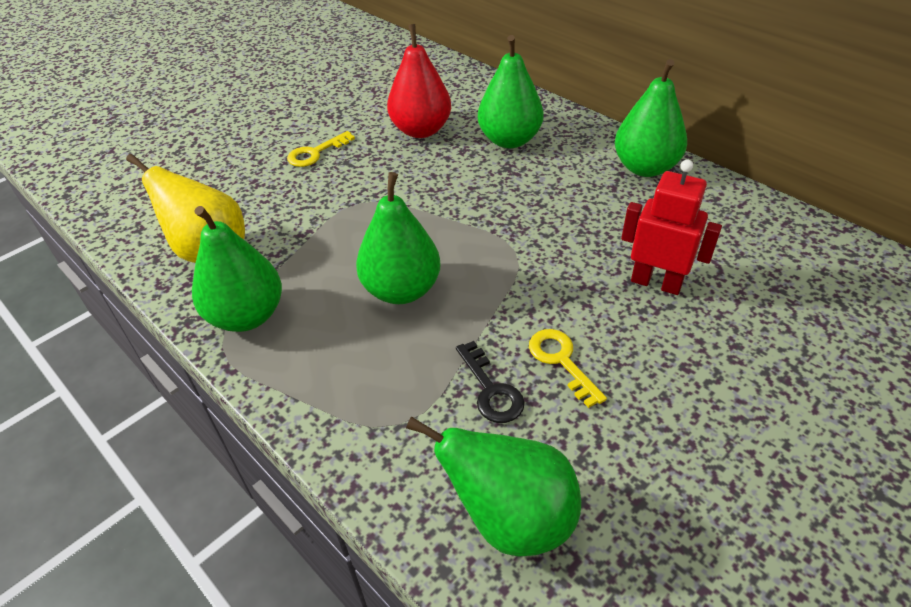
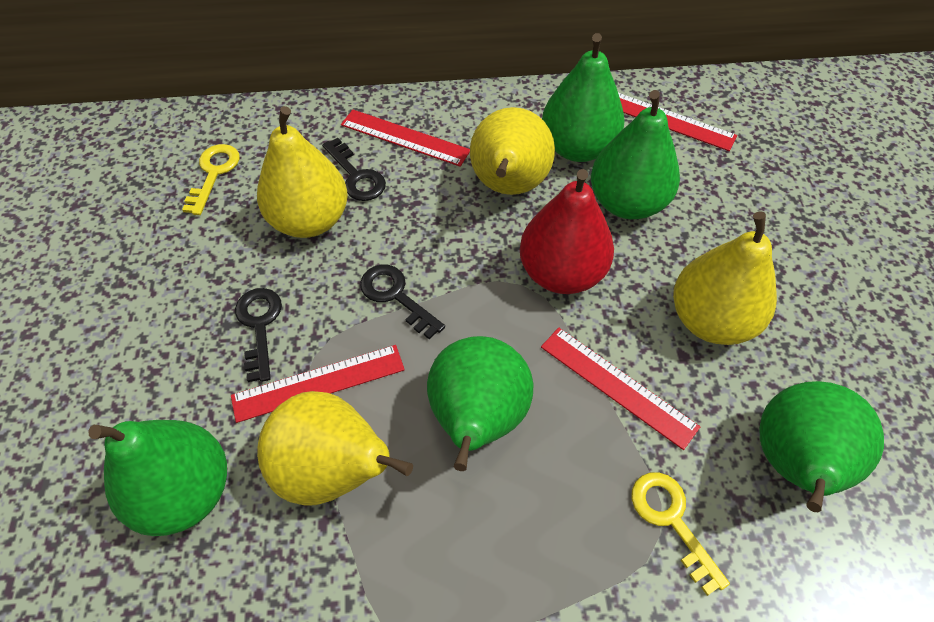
black key: [456,341,525,423] = 1 -> [235,288,282,382] [322,138,386,201] [360,264,445,339] = 3
red robot: [621,159,722,295] = 1 -> none = 0
red ruler: none = 0 -> [231,345,405,423] [341,110,470,167] [541,328,700,450] [618,93,737,151] = 4
yellow pear: [126,154,245,263] = 1 -> [257,106,348,238] [257,391,413,506] [470,107,555,195] [673,211,777,345] = 4

